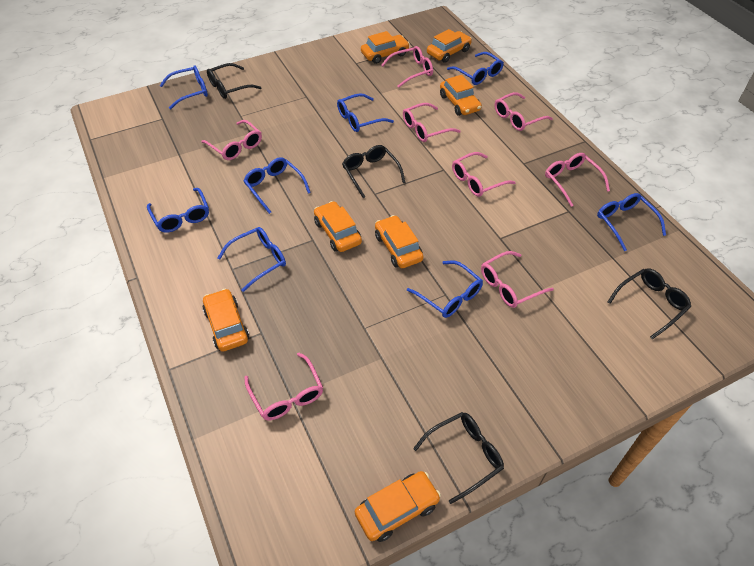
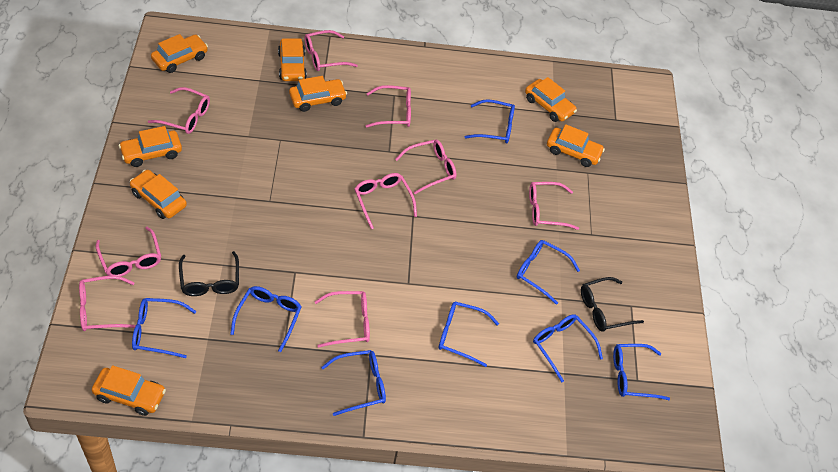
black glasses: [207,63,261,99] [342,145,406,198] [413,412,504,504] [608,268,691,339] = 4 -> [179,251,239,296] [581,277,644,332] = 2
orange car: [203,289,249,352] [314,201,362,252] [355,471,441,542] [361,31,410,64] [375,215,424,268] [427,29,472,63] [440,75,482,116] = 7 -> [92,365,166,416] [119,126,182,167] [130,170,187,219] [151,34,208,73] [278,39,307,81] [289,76,347,112] [525,77,577,122] [547,124,605,167] = 8
pink glasses: [201,120,262,160] [245,352,323,420] [381,46,433,88] [403,103,461,142] [452,152,516,197] [481,251,554,308] [494,92,553,131] [545,153,610,207] = 8 -> [79,276,136,331] [96,227,161,277] [148,87,210,134] [305,30,358,71] [314,291,370,348] [355,173,417,229] [366,85,411,128] [395,140,457,194] [529,182,579,230] = 9

